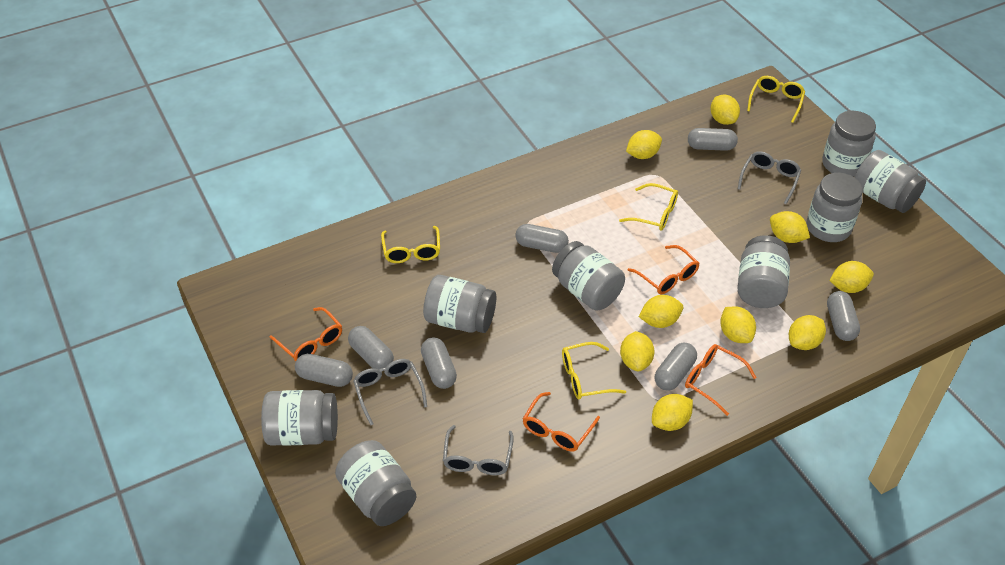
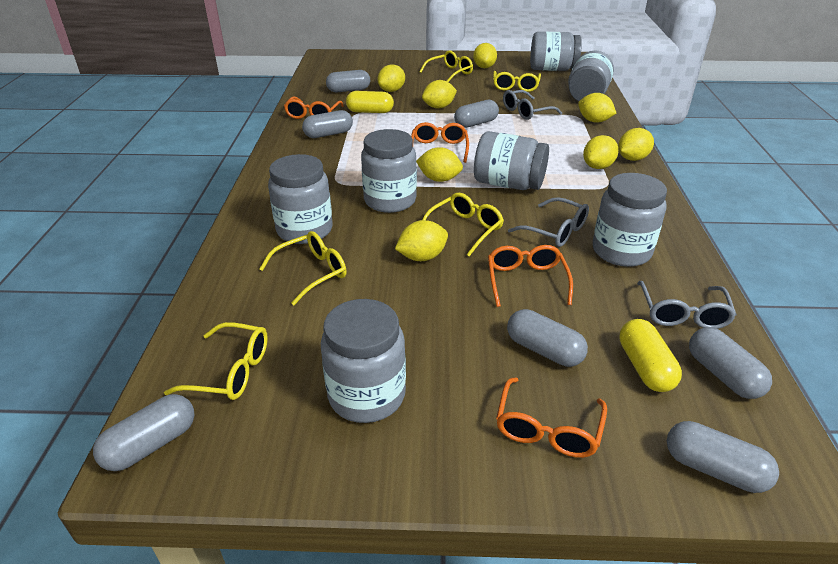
grey jar: [261,390,338,446] [335,440,417,526] [423,275,496,333] [552,241,625,311] [738,235,790,308] [807,173,863,242] [822,111,876,177] [855,150,926,213] = 8 -> [268,154,332,244] [321,299,406,423] [361,129,417,213] [474,131,549,190] [530,32,582,71] [568,50,614,101] [593,173,667,267] = 7
yellow capsule: none = 0 -> [346,91,394,113] [619,319,682,392] = 2
yellow glasses: [381,226,440,263] [562,342,626,400] [619,183,678,231] [747,76,805,123] = 4 -> [164,322,268,400] [259,231,347,305] [419,50,473,82] [423,193,504,256] [493,71,541,92] = 5
yellow lemon: [620,331,655,371] [626,130,662,159] [639,295,683,328] [652,394,693,431] [710,95,740,125] [720,306,756,343] [770,211,810,243] [789,315,826,350] [829,261,874,293] = 9 -> [377,64,405,92] [395,220,448,261] [416,147,463,182] [422,80,457,108] [473,43,497,68] [578,93,616,123] [583,135,619,169] [618,128,654,161] = 8

